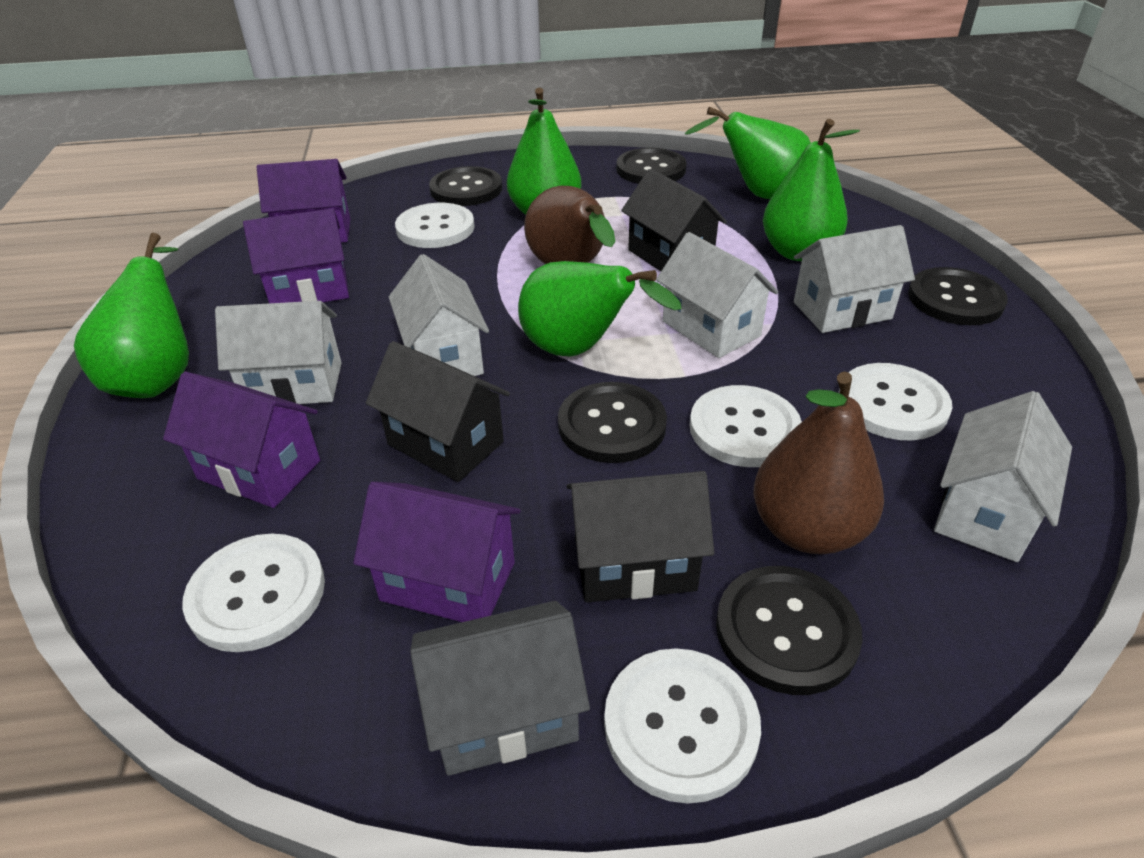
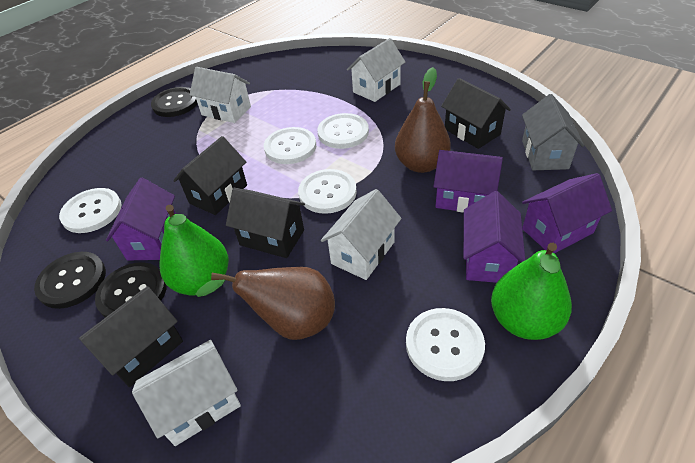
black button: [429,166,502,206] [558,382,667,463] [616,148,687,184] [716,566,863,695] [908,267,1008,325] = 5 -> [34,252,106,309] [95,262,167,318] [151,87,198,117] = 3
black house: [366,341,510,482] [566,471,714,602] [621,169,727,271] = 3 -> [79,286,183,387] [173,136,247,215] [226,188,305,258] [441,78,511,149] = 4
green pear: [74,233,189,398] [507,88,581,215] [518,261,682,357] [685,107,811,199] [763,119,860,261] = 5 -> [160,205,229,295] [491,243,572,340] = 2
white house: [215,301,342,404] [389,254,489,376] [656,232,778,358] [794,225,915,333] [934,391,1072,562] = 5 -> [132,340,241,446] [190,67,251,123] [321,189,401,280] [347,38,405,102] = 4

